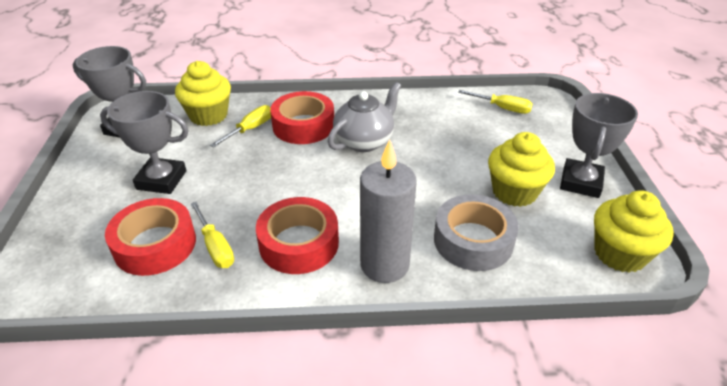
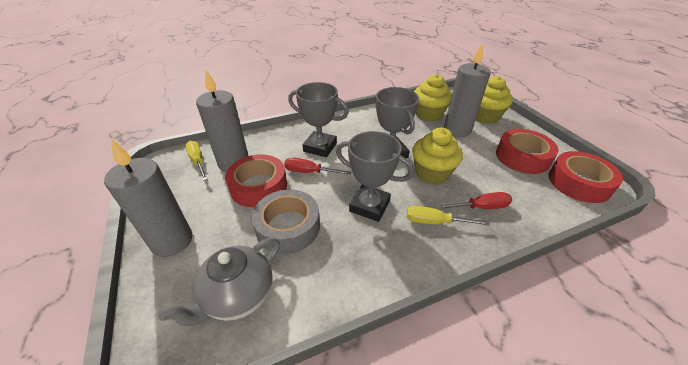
grey candle: [360,139,417,283] = 1 -> [104,139,193,257] [196,70,248,172] [444,44,491,137] = 3
red screwdriver: none = 0 -> [284,158,351,175] [437,192,512,209] = 2
yellow screwdriver: [191,202,234,268] [210,105,271,148] [458,90,533,114] = 3 -> [185,141,208,181] [407,206,490,226] = 2

